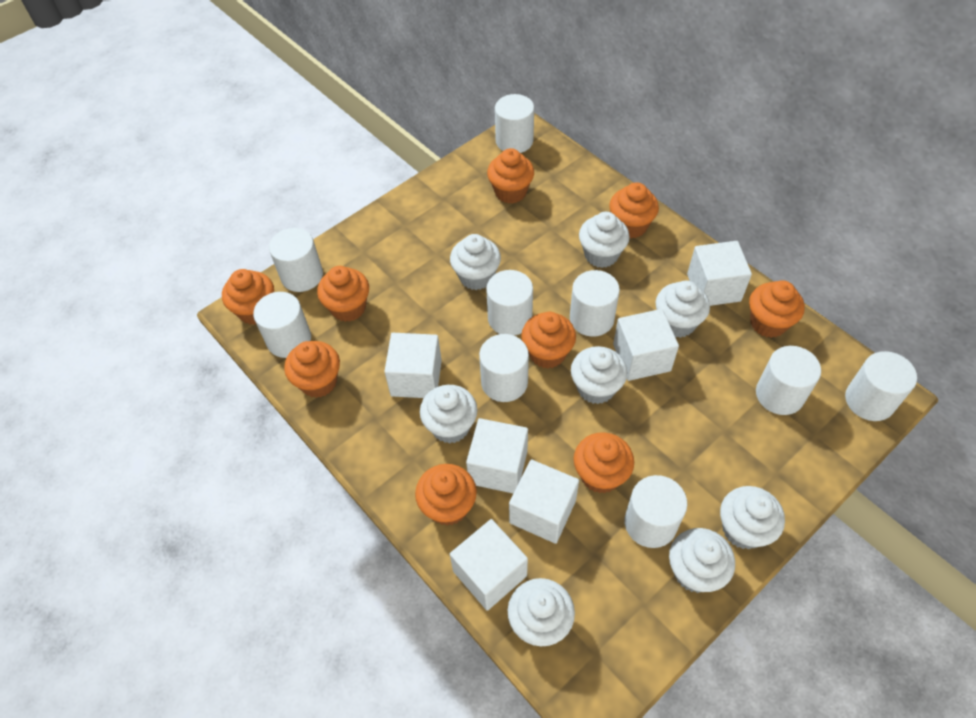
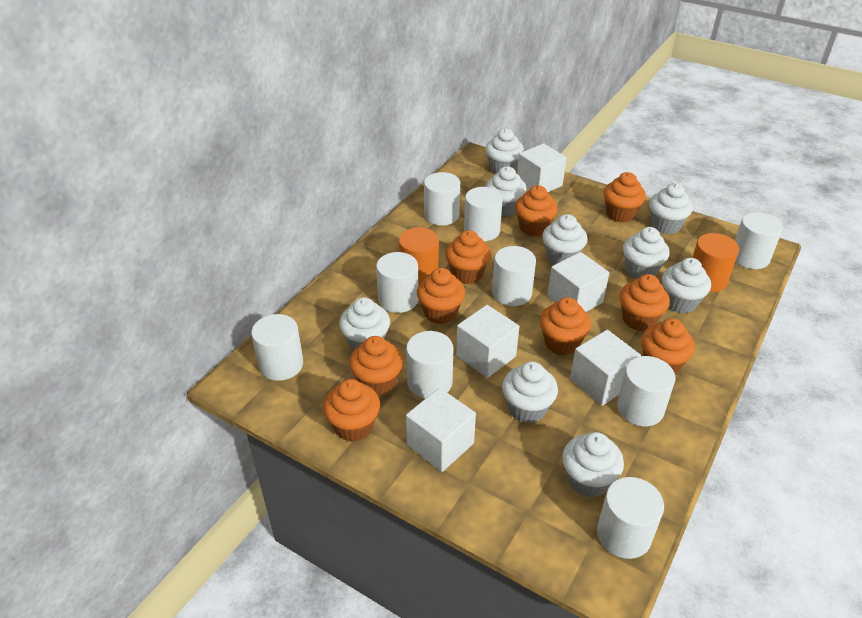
orange cylinder: none = 0 -> [399,227,439,285] [692,233,739,292] = 2
white cube: [384,333,442,398] [450,519,528,611] [466,418,528,494] [509,460,579,544] [613,309,679,381] [687,241,752,306] = 6 -> [406,388,476,472] [456,305,519,378] [517,143,566,192] [547,252,609,312] [570,330,641,406] = 5
white cupcake: [420,385,478,444] [450,234,501,290] [508,578,575,646] [571,346,627,404] [579,212,629,268] [656,281,710,338] [669,528,735,593] [720,486,785,549] = 8 -> [339,297,390,351] [485,128,524,174] [486,166,527,216] [502,361,558,423] [542,214,587,265] [562,432,624,498] [623,227,670,279] [649,183,693,234] [662,258,711,314] = 9

